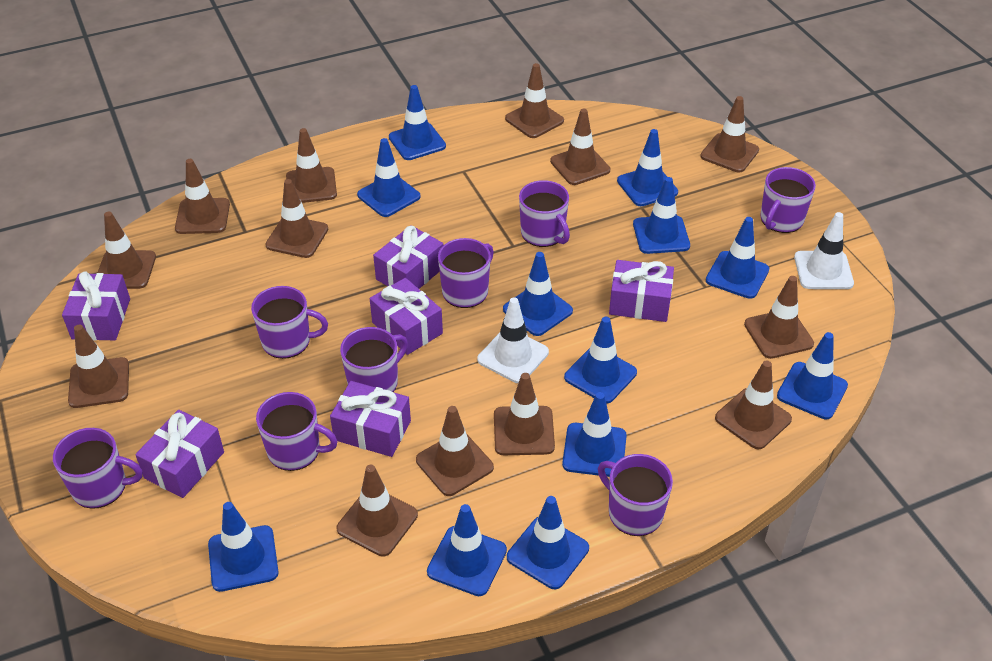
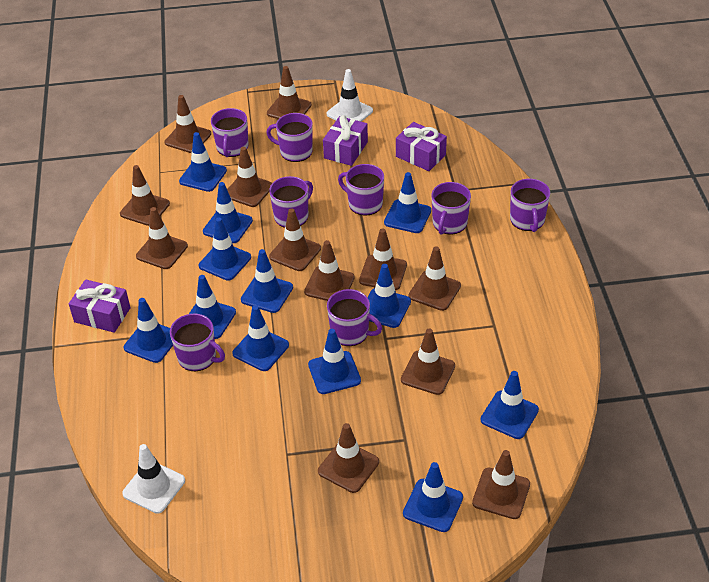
brown traffic cone: [68,324,129,408] [97,212,156,289] [175,159,230,234] [265,179,328,258] [286,128,337,203] [337,465,418,557] [416,406,494,496] [494,373,555,455] [505,63,564,138] [550,109,610,185] [700,96,759,172] [715,360,792,450] [744,276,814,359] = 13 -> [120,165,170,226] [136,207,188,269] [164,95,211,153] [227,147,272,207] [267,66,312,119] [269,208,321,271] [304,240,355,301] [318,423,379,493] [359,228,407,290] [401,329,455,395] [409,246,461,311] [472,450,530,519] = 12
purple gift: [62,271,130,341] [135,410,224,498] [330,381,411,457] [370,278,443,355] [373,225,443,289] [609,260,674,322] = 6 -> [69,279,131,333] [323,115,368,166] [396,122,447,171] = 3

